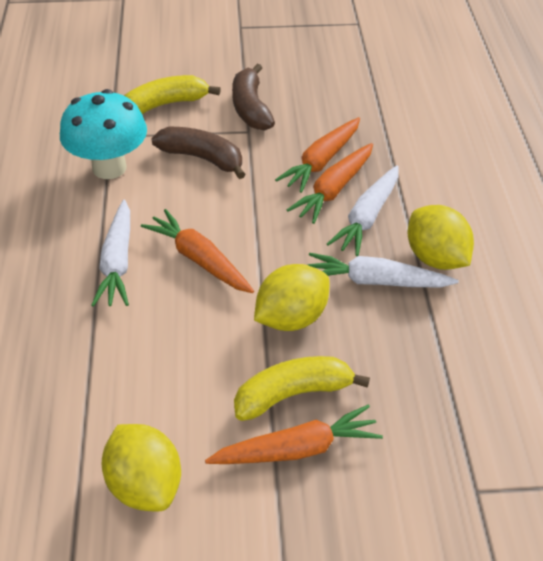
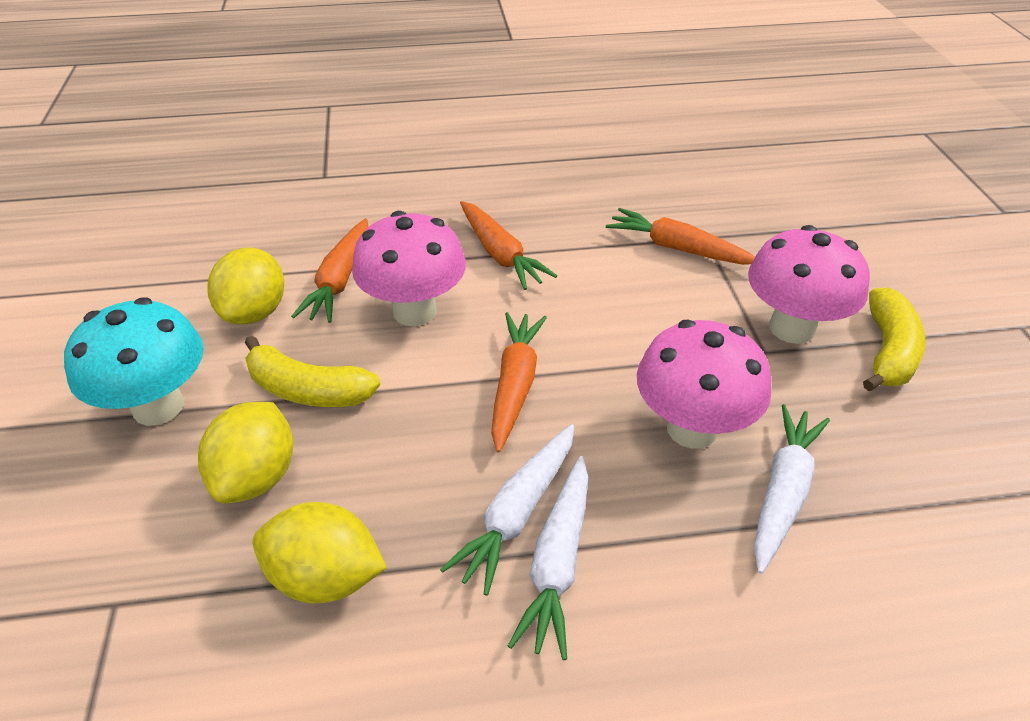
brown banana: [151,127,246,179] [232,64,275,131] = 2 -> none = 0
pink mushroom: none = 0 -> [352,211,466,326] [637,319,771,449] [748,225,870,344] = 3

